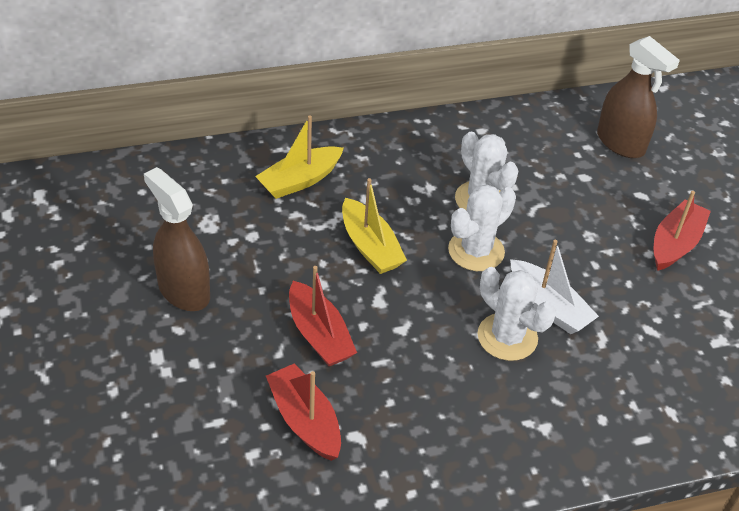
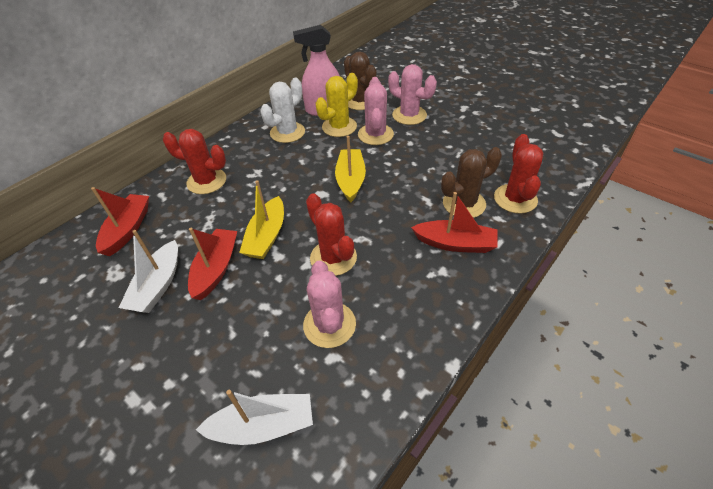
brown cactus: none = 0 -> [344,52,377,110] [441,147,502,218] = 2
brown spray bottle: [144,167,210,311] [597,36,680,158] = 2 -> none = 0
pink cactus: none = 0 -> [303,261,356,348] [358,77,394,145] [388,64,437,125] = 3
pink spray bottle: none = 0 -> [293,25,340,116] = 1
red cactus: none = 0 -> [163,129,226,194] [306,193,357,276] [494,134,543,214] = 3
white boat: [510,240,599,334] = 1 -> [119,230,178,313] [196,390,313,445] = 2
white cactus: [448,184,516,271] [455,132,519,210] [477,267,556,361] = 3 -> [260,78,305,143] = 1
yellow cactus: none = 0 -> [315,73,358,137] = 1

